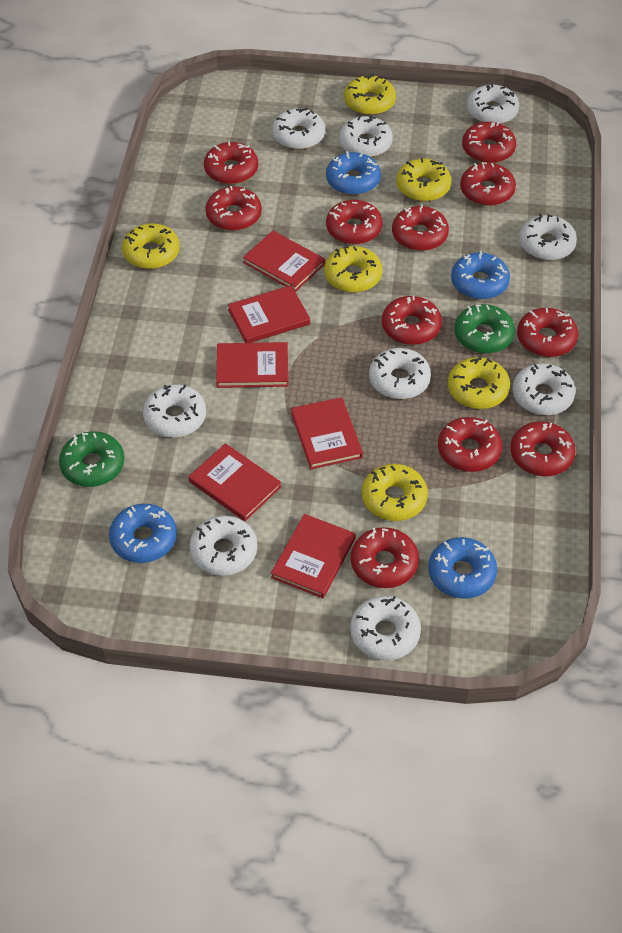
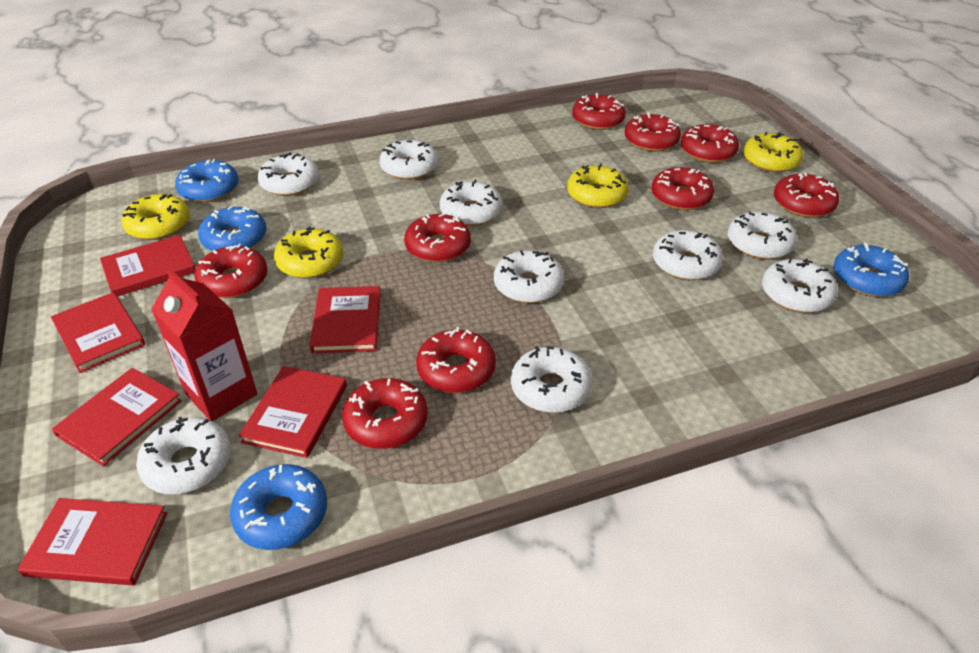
green donut: [59,431,124,487] [454,304,515,354] = 2 -> none = 0
red carton: none = 0 -> [151,268,257,421] = 1
red donut: [204,142,258,184] [205,186,262,231] [326,200,383,244] [351,527,419,588] [382,296,442,345] [392,204,449,251] [438,417,502,472] [460,162,516,206] [462,122,516,163] [510,421,576,476] [517,308,578,357] = 11 -> [195,244,267,298] [342,378,428,449] [404,213,471,262] [416,327,496,393] [572,93,626,130] [625,112,681,151] [651,167,714,210] [681,124,739,163] [774,172,839,218] = 9
yellow donut: [122,223,180,269] [324,246,382,293] [344,74,396,115] [362,464,428,521] [396,158,451,202] [448,356,510,409] = 6 -> [121,194,190,240] [274,227,343,278] [567,164,629,208] [743,132,803,172] = 4

